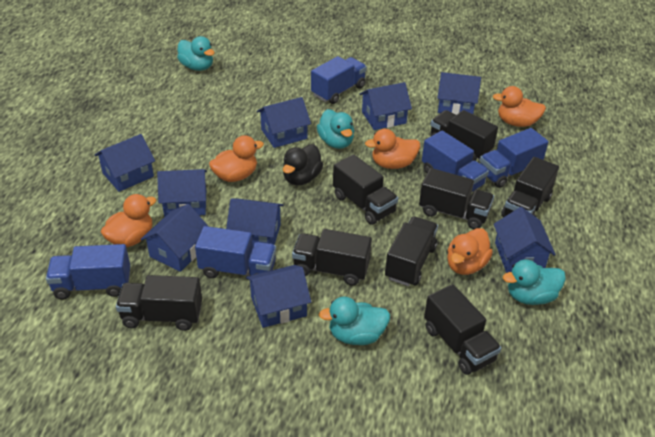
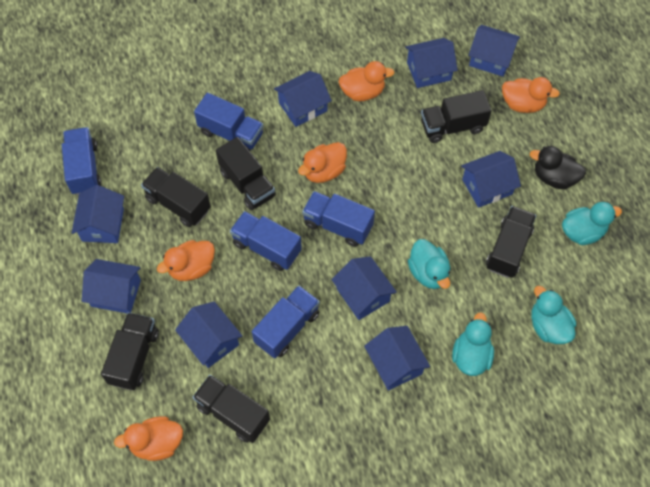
black truck: [116,275,202,331] [292,229,372,286] [333,154,398,225] [385,216,438,286] [419,168,494,229] [424,284,501,375] [430,110,498,161] [501,157,559,217] = 8 -> [101,312,159,390] [141,167,211,227] [193,375,270,443] [216,137,276,210] [421,90,492,143] [486,206,536,278] = 6

